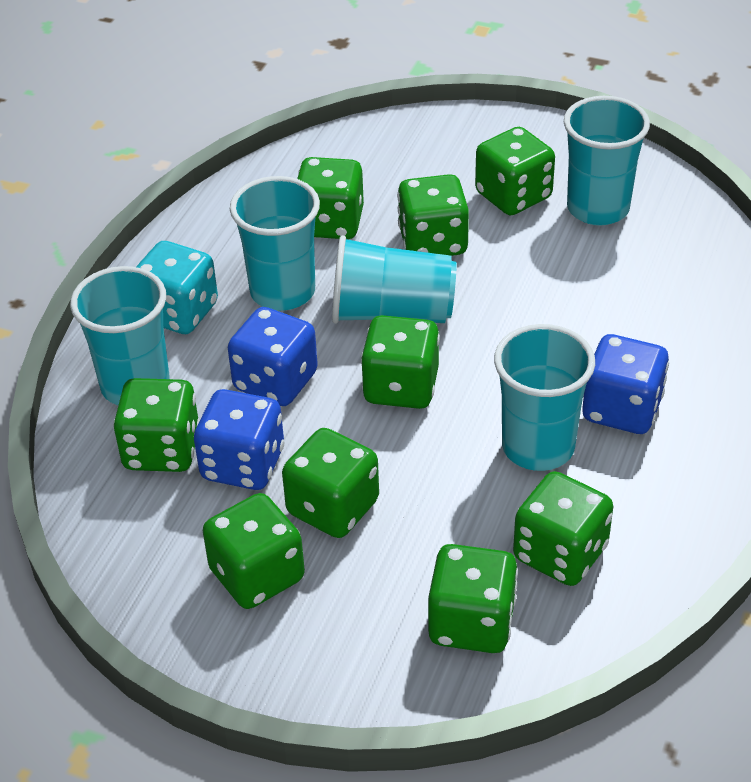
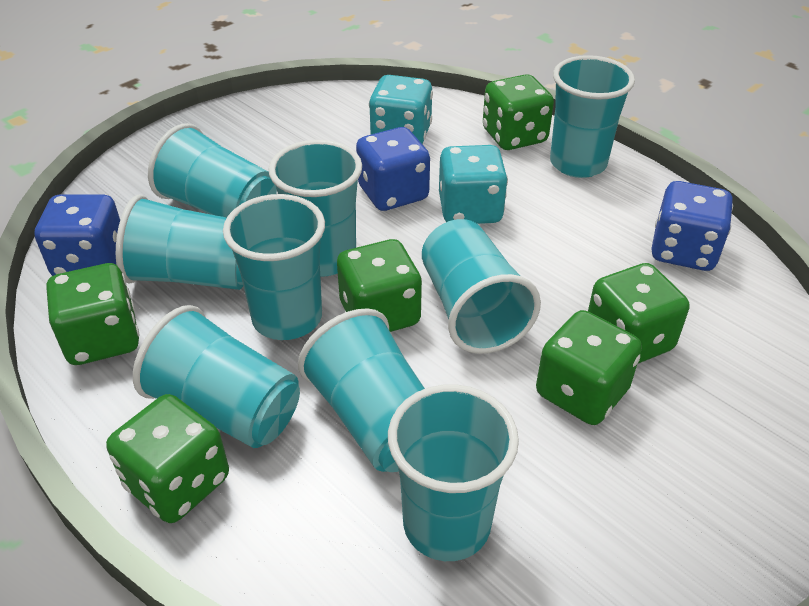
green dice: [113,378,199,472] [203,493,305,609] [282,428,379,538] [297,157,364,239] [361,315,440,409] [397,174,469,256] [428,544,518,653] [475,127,555,215] [513,471,613,586] = 9 -> [47,263,139,365] [106,394,229,523] [337,239,422,332] [483,74,554,150] [536,310,642,425] [588,263,689,363] = 6
turquoise cup: [70,266,170,405] [230,176,320,311] [332,235,457,324] [494,324,595,471] [564,96,650,226] = 5 -> [116,195,243,290] [133,305,300,448] [148,123,277,217] [223,194,325,340] [269,140,362,277] [298,308,425,472] [388,384,519,561] [422,219,541,354] [550,55,635,178] = 9
turquoise dice: [136,241,218,334] = 1 -> [369,75,433,144] [439,145,508,224] = 2

